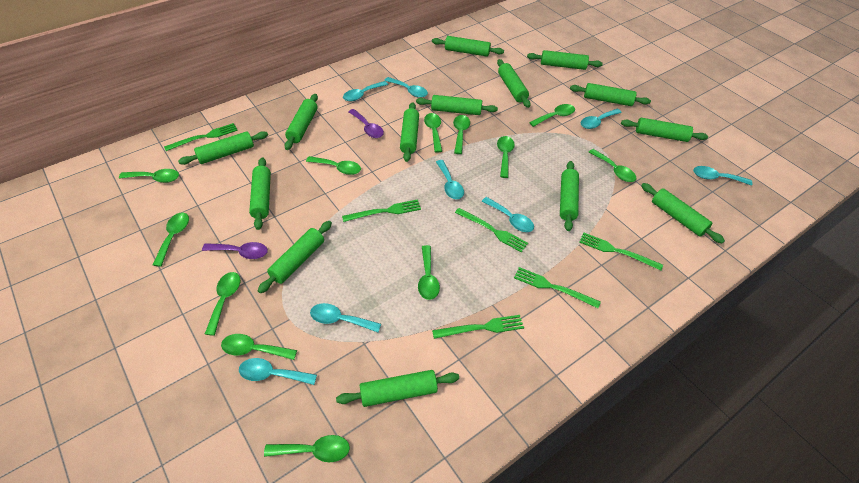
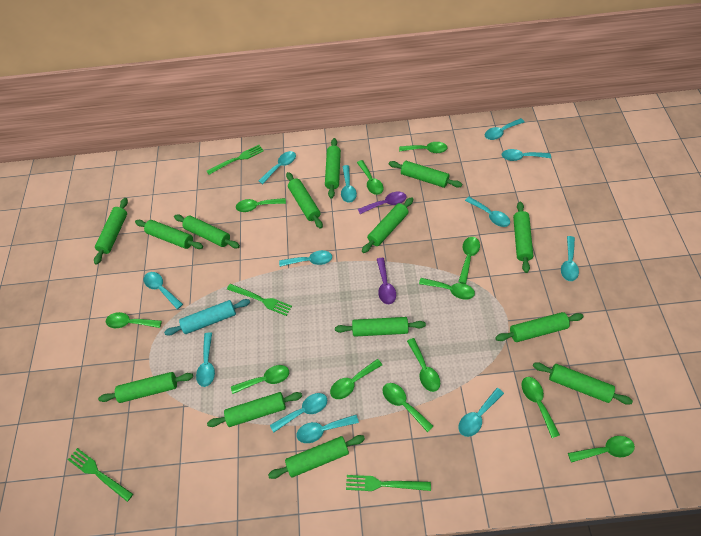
green fork: [164,123,238,151] [342,199,421,222] [432,315,524,339] [455,208,528,252] [514,267,601,308] [579,232,663,270] = 6 -> [68,448,133,502] [207,145,264,175] [227,284,292,316] [346,475,431,491] = 4
turquoise rolling pin: none = 0 -> [164,299,250,335] = 1
turquoise spoon: [239,358,317,385] [310,303,381,332] [343,81,388,101] [384,77,428,98] [436,160,464,199] [482,197,534,232] [581,109,622,129] [693,166,752,186] = 8 -> [144,272,183,309] [196,332,215,387] [259,151,296,184] [270,393,327,432] [279,250,332,267] [297,415,359,443] [341,165,357,203] [458,388,504,437] [465,197,510,227] [485,118,525,140] [502,149,551,161] [561,236,579,281] = 12

